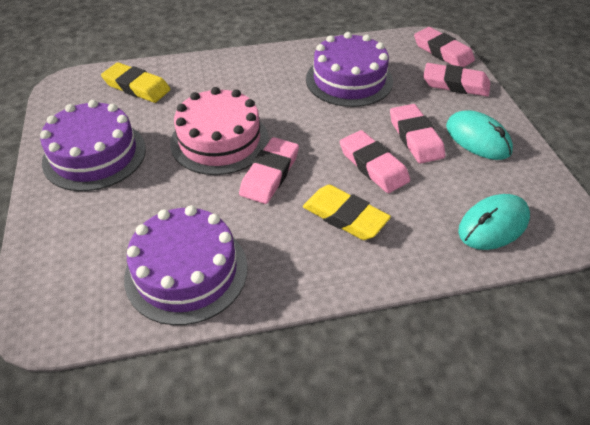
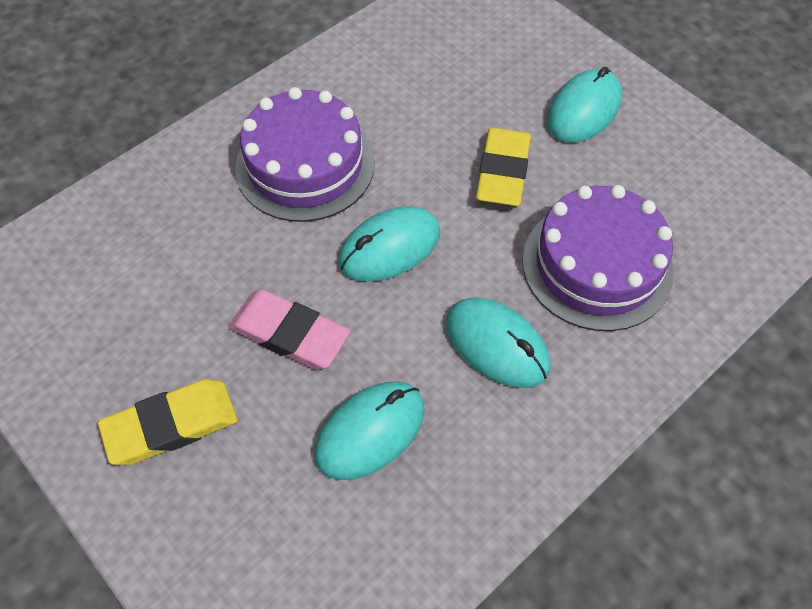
pink cake: [170,87,269,175] = 1 -> none = 0
pink eraser: [239,137,299,204] [340,130,410,193] [390,104,445,164] [414,27,475,67] [423,63,490,97] = 5 -> [228,290,350,370] = 1
purple cake: [40,100,146,191] [124,205,248,325] [306,32,393,107] = 3 -> [235,87,375,222] [522,185,674,331] = 2
turquoise mouse: [446,110,513,160] [458,194,530,250] = 2 -> [315,382,425,480] [339,206,440,282] [446,298,550,388] [547,67,622,143] = 4

